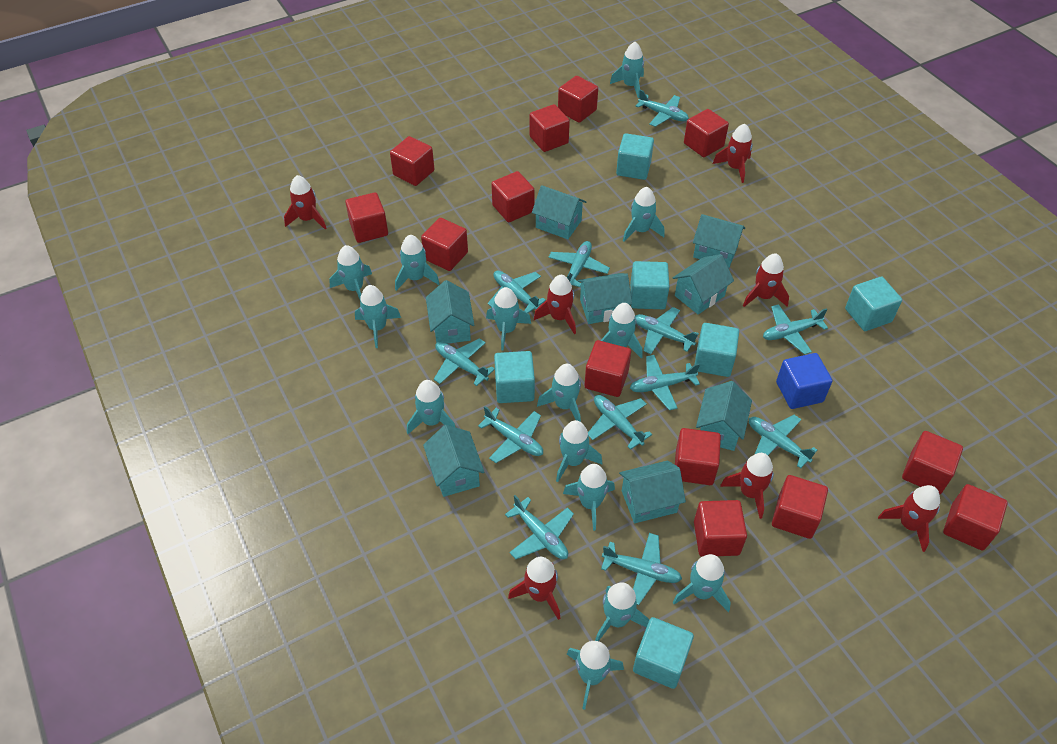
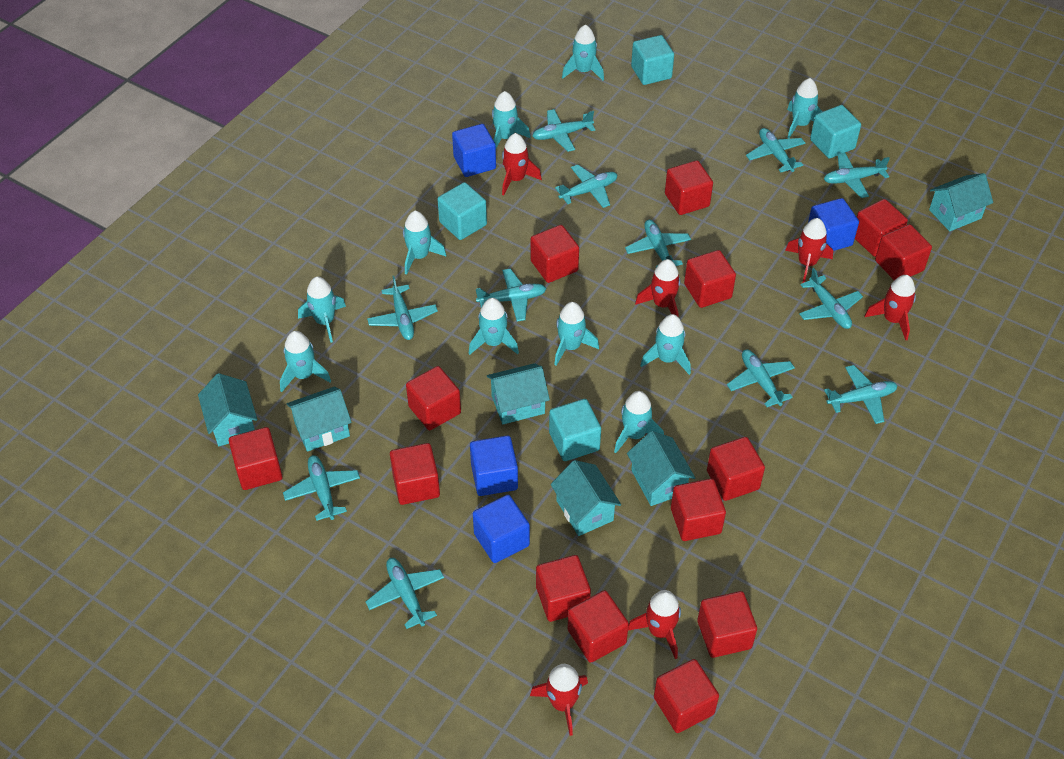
blue cube: [776,353,832,409] = 1 -> [452,124,496,177] [470,436,518,496] [473,495,530,563] [808,198,859,251] = 4
red cube: [345,192,388,243] [390,136,434,186] [421,218,468,271] [491,171,535,222] [529,104,570,152] [558,76,598,123] [584,340,631,397] [675,428,721,485] [684,109,729,157] [694,500,747,557] [772,475,828,539] [902,431,963,494] [943,484,1008,551] = 13 -> [229,427,283,490] [390,443,440,505] [406,366,461,430] [531,225,579,283] [536,555,591,622] [567,590,629,663] [654,659,719,733] [665,160,713,215] [671,479,726,541] [684,250,736,308] [697,591,757,658] [707,437,765,501] [855,199,908,257] [875,224,932,280] = 14
red rocket: [284,175,326,229] [508,557,560,620] [534,275,576,334] [713,124,753,183] [720,453,774,519] [743,253,789,307] [878,485,940,552] = 7 -> [502,133,542,196] [530,664,588,736] [628,590,681,659] [635,259,680,316] [785,218,833,283] [864,275,916,340] = 6
turquoise cube: [494,351,535,403] [616,133,654,180] [630,261,670,309] [633,617,694,689] [695,323,739,377] [845,277,902,331] = 6 -> [437,182,487,240] [549,399,601,461] [631,35,674,85] [810,105,861,159] = 4
turquoise house: [423,425,484,497] [426,280,475,344] [532,185,587,239] [578,273,632,324] [619,461,686,523] [673,254,734,314] [693,214,745,268] [696,381,752,451] = 8 -> [198,373,257,446] [287,387,352,452] [487,363,550,424] [551,460,621,536] [627,431,695,506] [929,173,993,231] = 6
turquoise rocket: [329,245,372,299] [355,285,401,348] [395,235,440,291] [407,380,455,434] [486,287,531,350] [537,364,581,422] [556,420,602,482] [563,464,615,531] [567,641,624,710] [595,582,649,641] [600,303,643,359] [610,42,644,98] [623,187,665,242] [673,554,731,612] = 14 -> [280,331,331,392] [298,277,346,343] [403,211,446,275] [469,298,519,355] [492,91,531,148] [554,302,599,366] [562,25,604,81] [614,391,664,453] [640,314,691,375] [787,78,822,139] = 10

